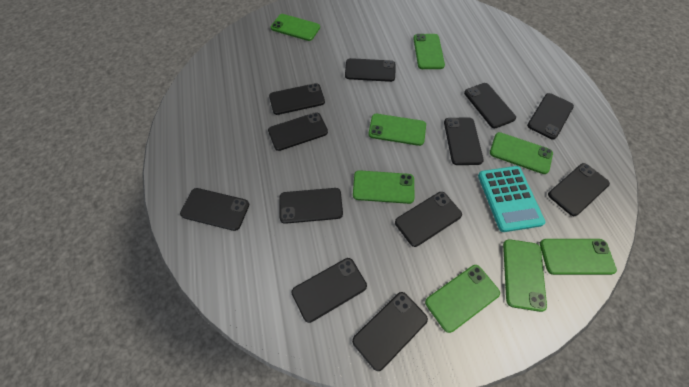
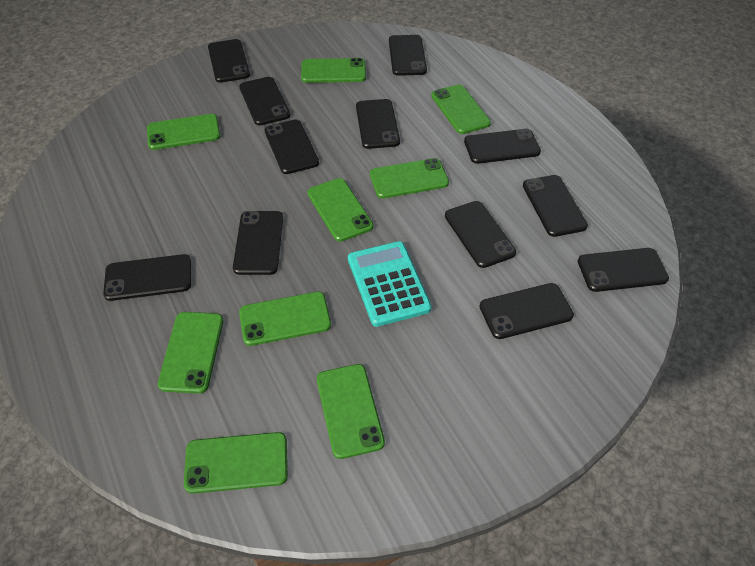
green phone: [271,14,320,41] [353,170,414,204] [369,114,426,146] [413,34,445,69] [425,265,500,333] [490,132,553,174] [503,239,547,312] [540,239,617,275] = 8 -> [147,114,220,150] [158,312,223,394] [184,432,288,494] [239,292,331,346] [301,58,366,83] [308,178,373,242] [317,364,385,459] [370,158,449,199] [431,84,491,134] = 9

